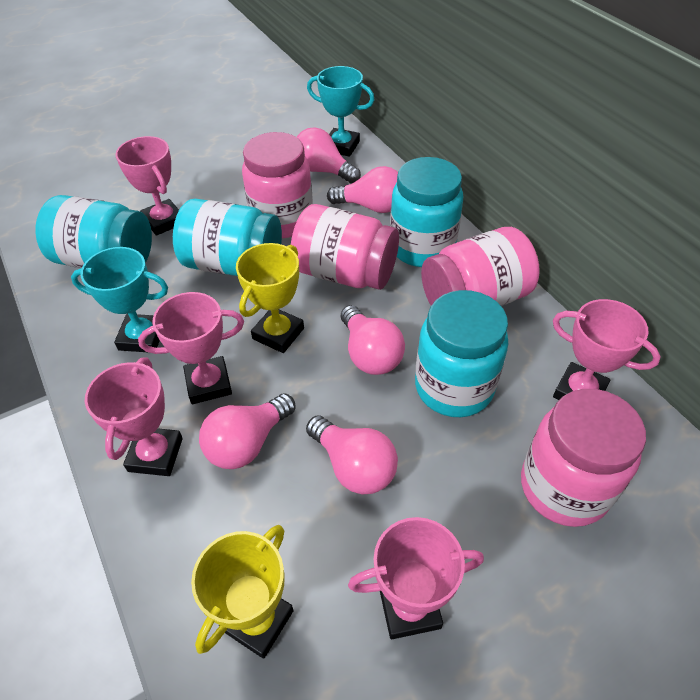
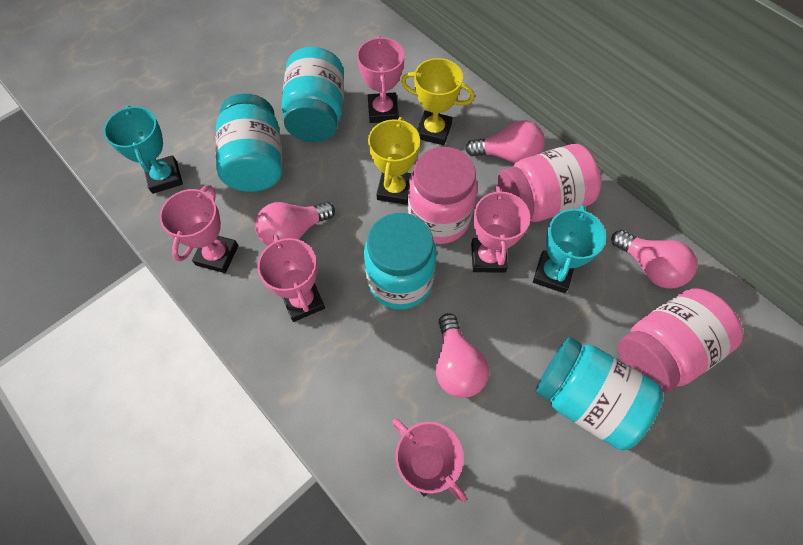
pink jar: [242,132,313,238] [291,204,399,290] [421,227,540,306] [521,389,646,527] = 4 -> [408,147,478,244] [497,144,601,222] [618,288,743,394] = 3
pink light bulb: [199,393,296,469] [297,127,361,184] [306,415,398,494] [327,166,398,213] [341,305,405,375] = 5 -> [255,202,335,246] [436,313,489,398] [465,120,545,163] [611,230,697,289] = 4

